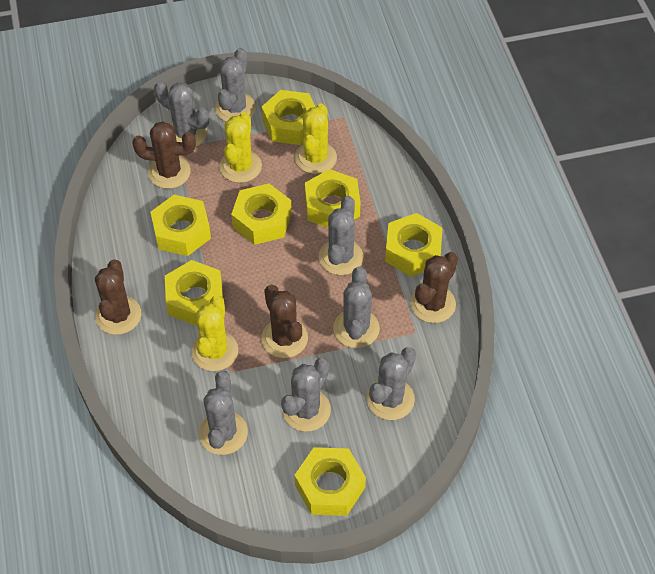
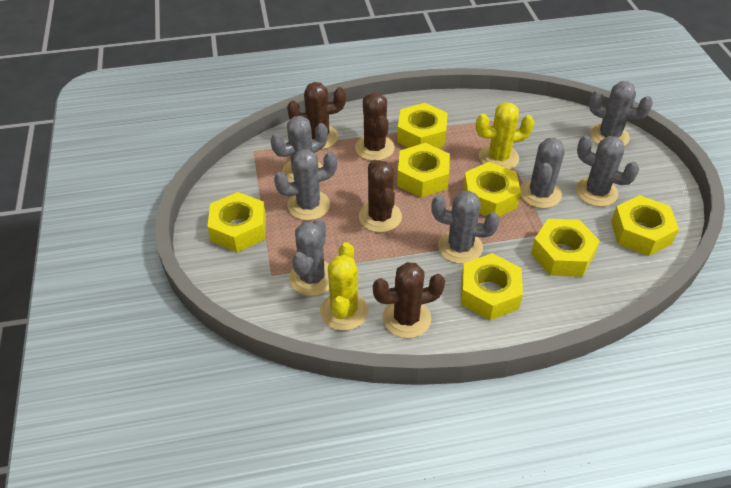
yellow cactus: [191,295,238,371] [219,112,262,183] [295,104,337,174] = 3 -> [320,242,368,331] [476,102,534,169] = 2

